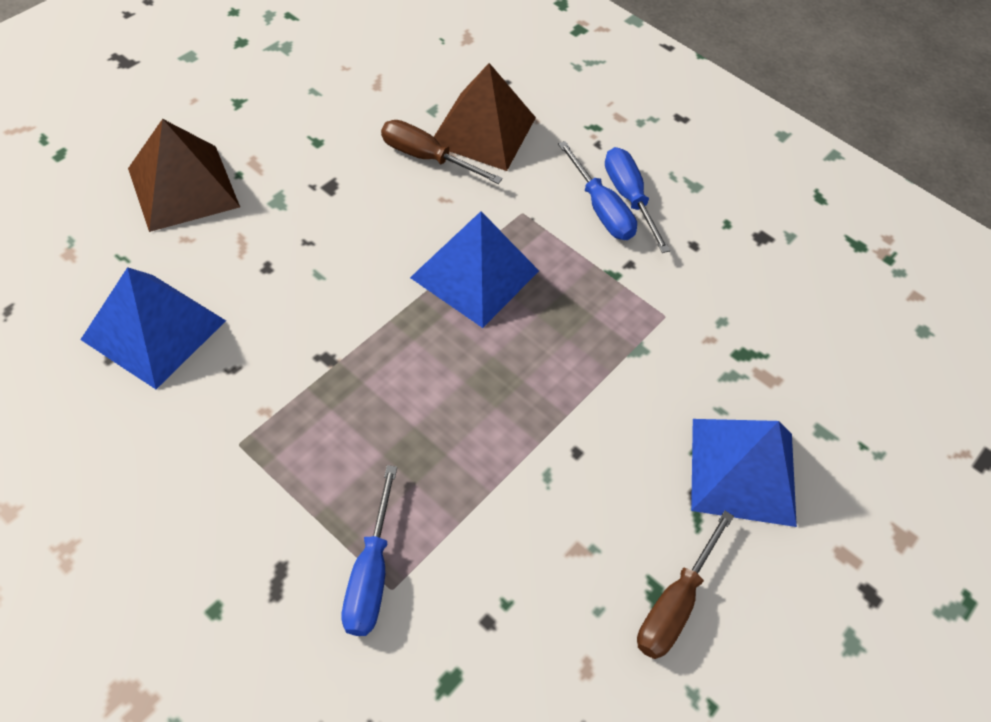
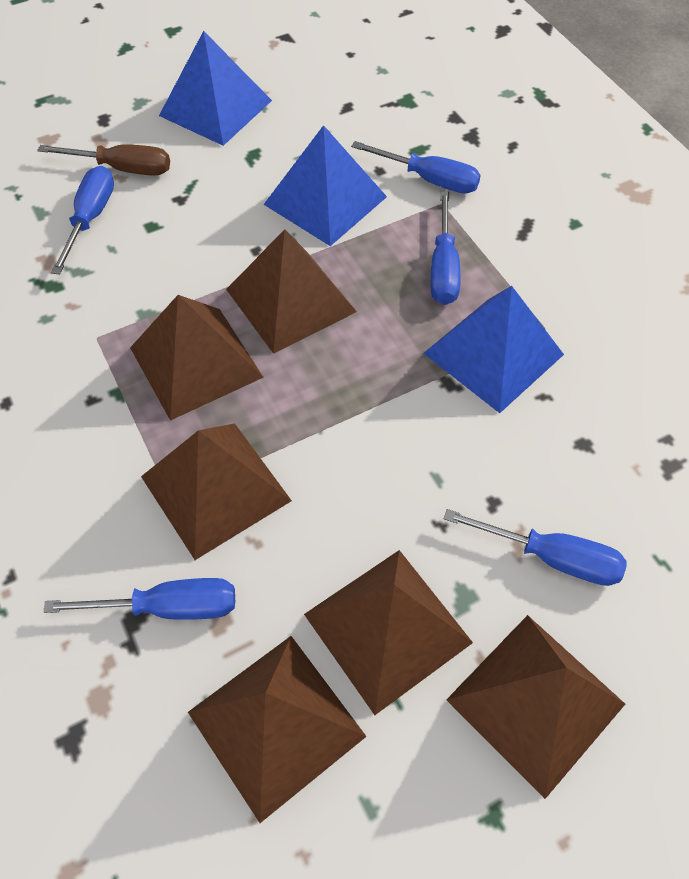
blue screwdriver: [341,465,397,636] [558,141,637,240] [605,147,670,253] = 3 -> [43,578,235,620] [51,166,114,275] [351,141,481,194] [430,192,461,305] [444,509,626,586] = 5
brown pyramid: [128,119,240,232] [434,63,536,171] = 2 -> [130,295,264,421] [141,423,292,560] [188,636,367,823] [226,229,357,354] [304,550,473,715] [446,615,625,799] = 6
brown screwdriver: [381,120,503,184] [637,511,734,659] = 2 -> [37,144,170,176] = 1

